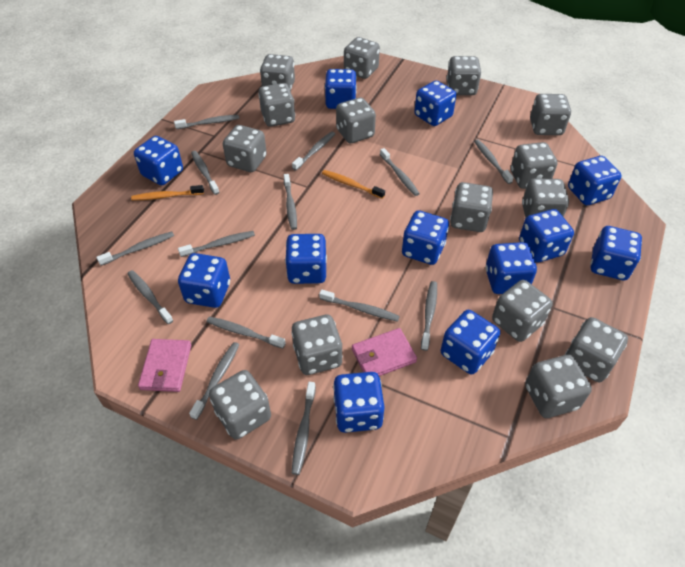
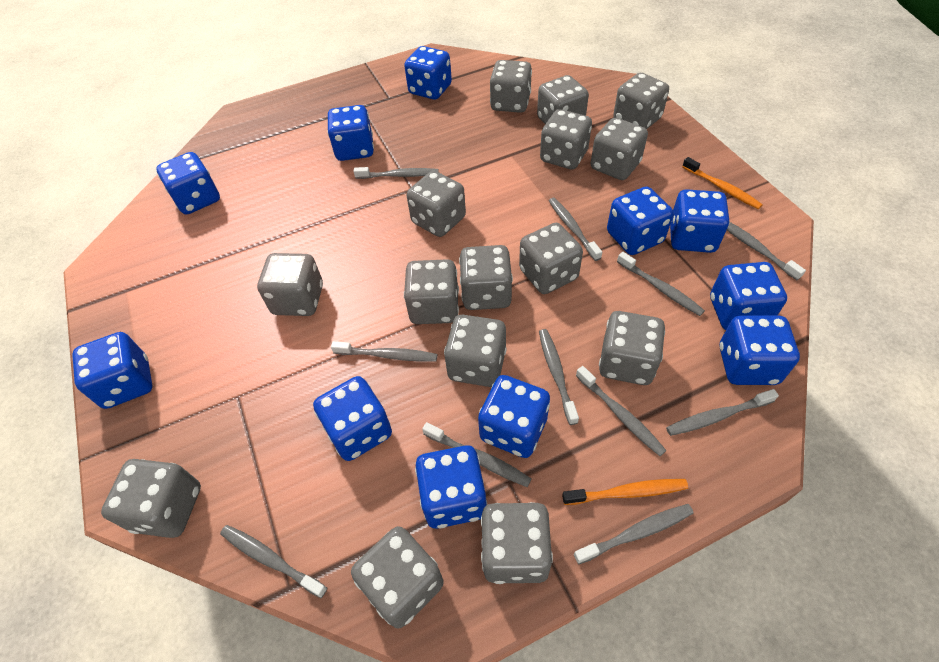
blue dice: [134,136,183,185] [178,253,230,308] [285,234,327,284] [325,69,357,109] [333,372,385,433] [402,210,449,265] [414,81,456,126] [441,310,500,374] [485,242,537,294] [519,209,574,262] [568,156,622,205] [590,226,642,280] = 12 -> [72,332,153,409] [156,152,220,215] [313,376,392,461] [327,105,374,161] [404,46,452,100] [415,445,487,529] [478,375,550,458] [607,186,673,255] [670,189,730,253] [710,262,787,330] [720,315,800,385] = 11
grey toothbrush: [96,232,174,266] [127,270,173,324] [174,115,239,129] [178,231,255,257] [189,342,239,420] [191,151,220,195] [206,317,286,349] [284,174,297,230] [292,132,335,171] [292,382,316,475] [319,289,400,322] [380,148,420,196] [421,281,437,351] [474,139,514,184] = 14 -> [220,525,327,598] [331,341,437,362] [353,167,439,179] [422,422,532,487] [539,329,579,425] [549,198,602,261] [574,504,694,564] [576,366,667,456] [617,252,705,316] [666,389,779,436] [727,222,806,280] = 11
pink wallet: [138,339,191,392] [352,328,417,376] = 2 -> none = 0

